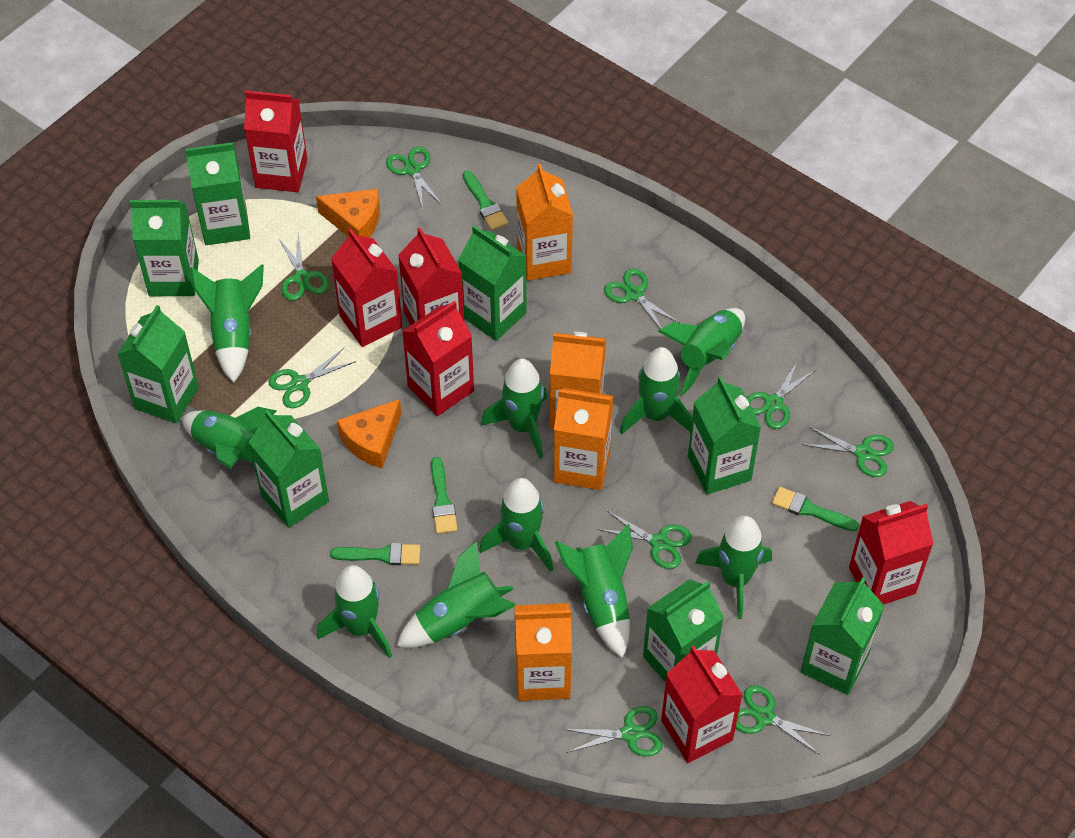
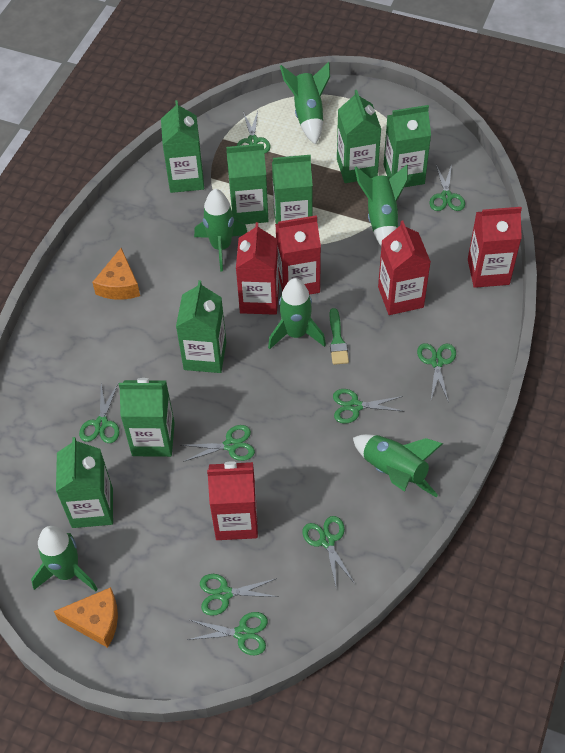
green brush: [330,543,420,565] [431,457,458,534] [463,170,509,230] [772,487,859,531] = 4 -> [330,308,349,365] = 1
green rocket: [182,407,277,469] [190,264,264,383] [317,565,392,658] [396,541,516,648] [479,478,553,572] [481,359,547,459] [555,524,633,658] [620,347,692,434] [658,308,745,396] [695,516,772,619] = 10 -> [31,526,98,591] [194,189,247,271] [268,278,326,349] [280,62,330,145] [353,434,443,497] [354,165,408,246] = 6
orange carton: [514,603,572,701] [516,164,573,281] [549,332,606,428] [553,388,613,490] = 4 -> none = 0
red carton: [244,91,307,192] [331,229,402,347] [398,227,464,325] [402,301,474,416] [661,646,742,763] [849,501,933,605] = 6 -> [207,461,258,540] [236,222,279,315] [275,215,321,295] [378,220,431,315] [468,207,522,288] = 5

